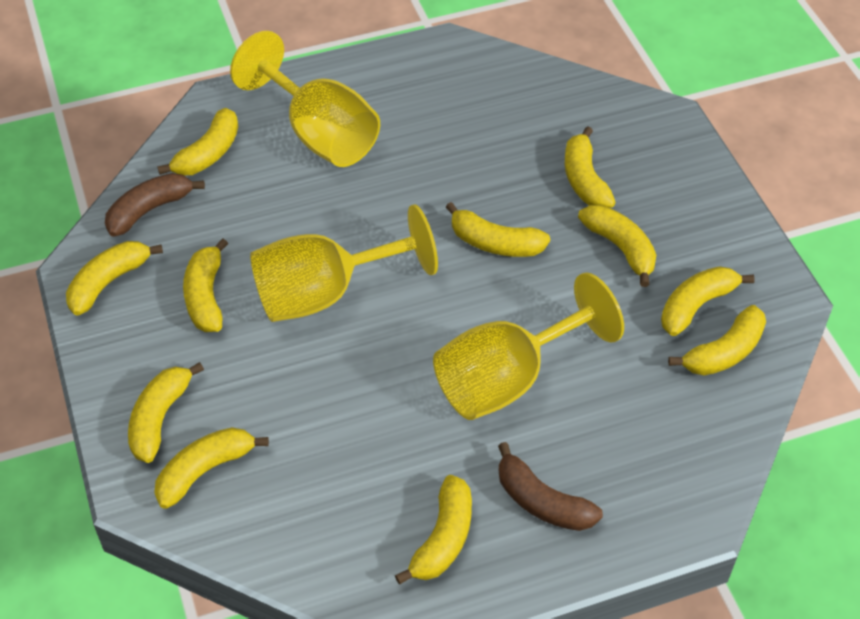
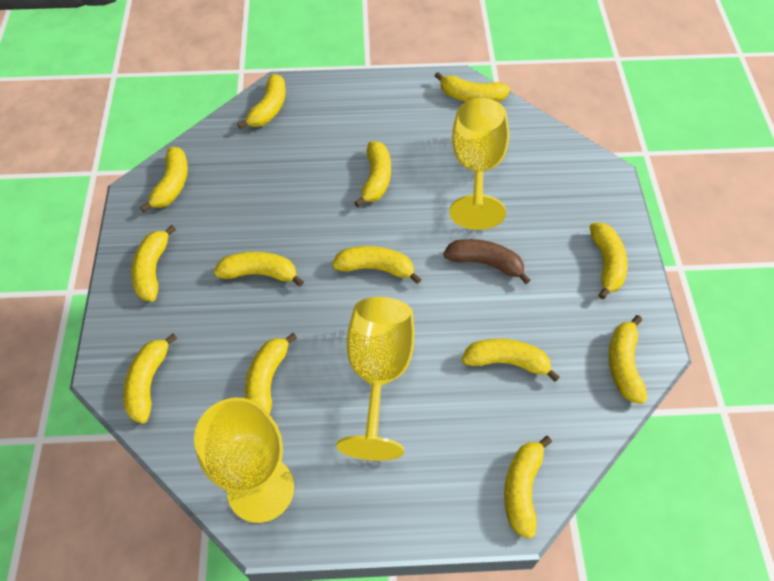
brown banana: [105,173,205,237] [498,442,603,531] = 2 -> [443,239,530,284] = 1
yellow banana: [66,241,163,316] [128,362,204,463] [154,427,269,509] [157,108,238,175] [183,238,228,332] [395,475,472,584] [446,202,550,257] [565,126,616,208] [578,205,656,287] [661,266,755,336] [668,305,766,376] = 11 -> [123,334,177,424] [131,225,176,302] [140,147,188,212] [214,252,304,287] [237,74,286,129] [245,333,297,414] [332,246,421,284] [354,141,391,207] [435,72,510,102] [462,339,560,382] [504,436,552,539] [590,223,628,299] [609,315,647,404] = 13

